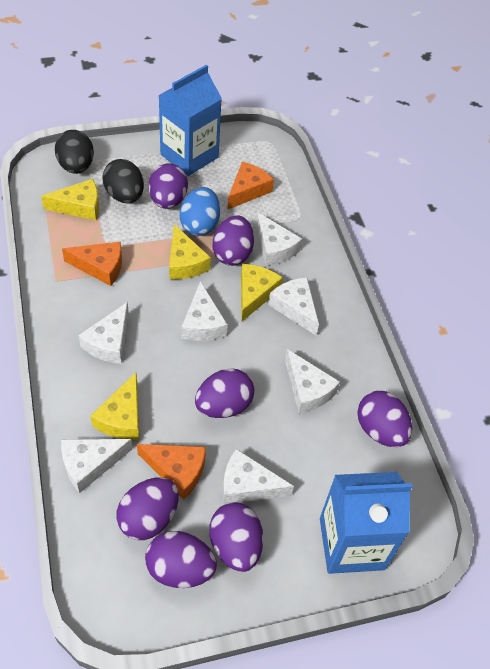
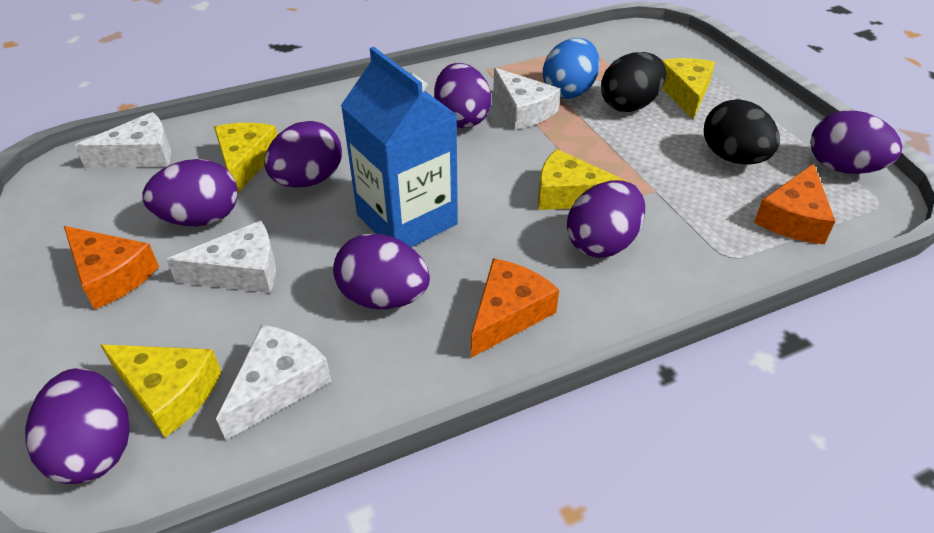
blue carton: [158,65,222,176] [320,472,413,574] = 2 -> [341,47,458,247] = 1
white cheese: [61,439,132,493] [78,302,129,364] [182,281,228,341] [223,449,294,504] [256,212,302,266] [268,277,319,335] [285,349,340,413] = 7 -> [74,112,171,168] [166,221,276,293] [216,325,332,440] [493,68,561,129] = 4

